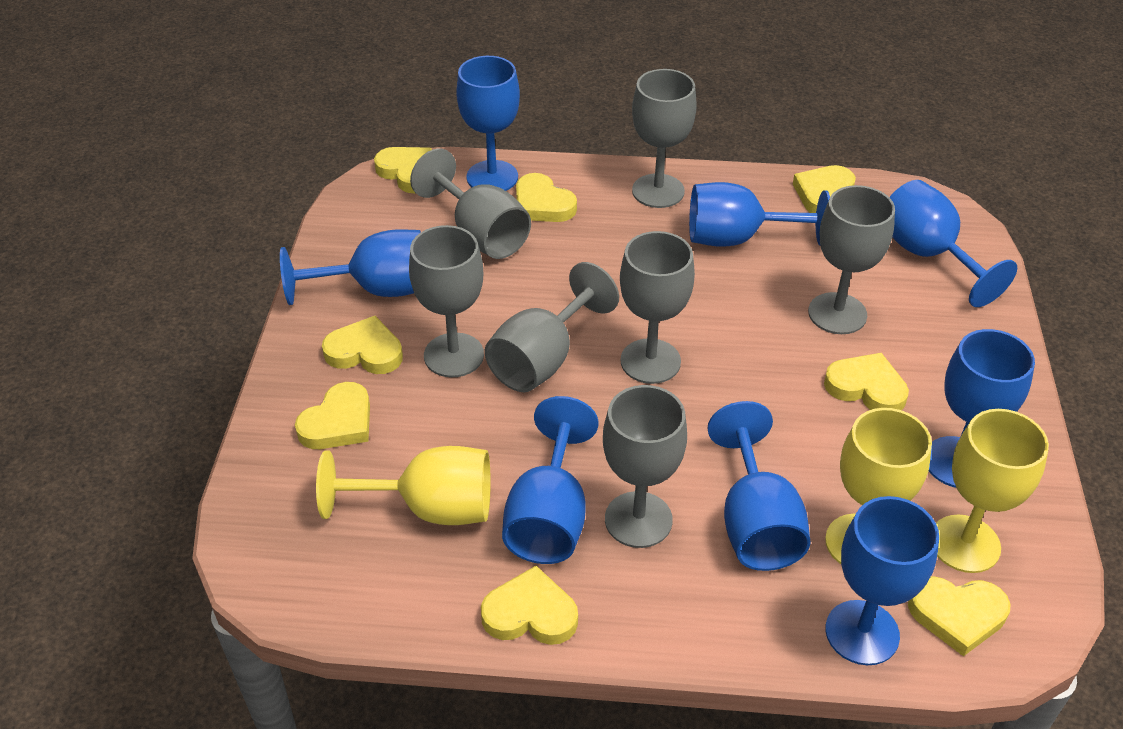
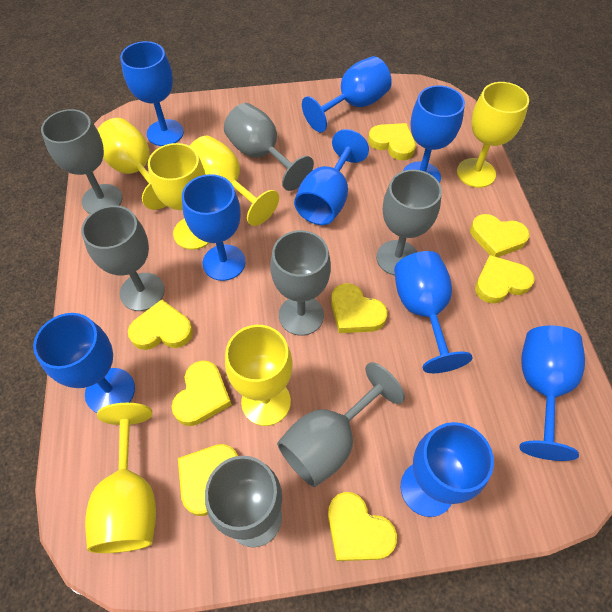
blue goblet: [280,229,421,305] [456,56,520,191] [502,396,599,564] [689,182,830,247] [707,401,811,571] [825,496,939,665] [889,180,1017,307] [929,329,1035,488] = 8 -> [33,313,135,413] [120,41,184,146] [182,174,246,281] [294,129,369,225] [302,56,392,133] [394,251,473,373] [401,422,494,517] [403,85,465,183] [519,326,585,461] = 9
yellow goblet: [316,446,491,525] [825,408,932,564] [936,409,1049,573] = 3 -> [85,403,156,553] [97,118,166,210] [148,143,209,250] [190,136,279,226] [225,325,293,426] [457,82,529,188] = 6

